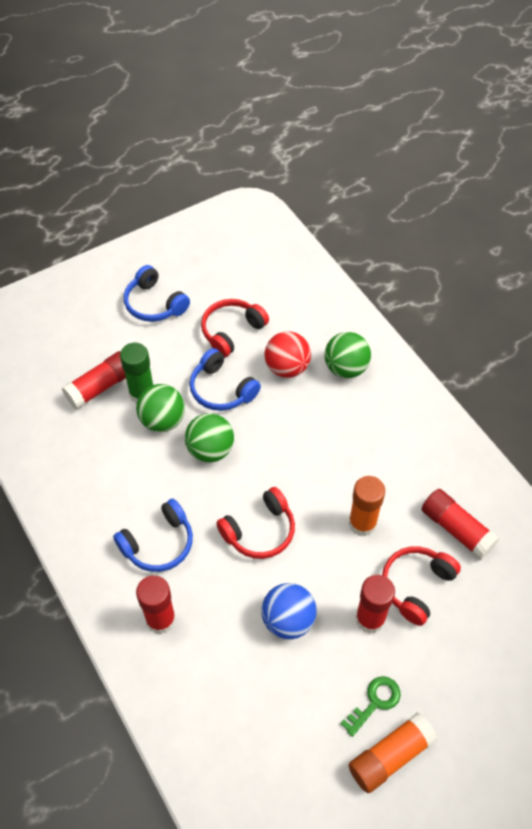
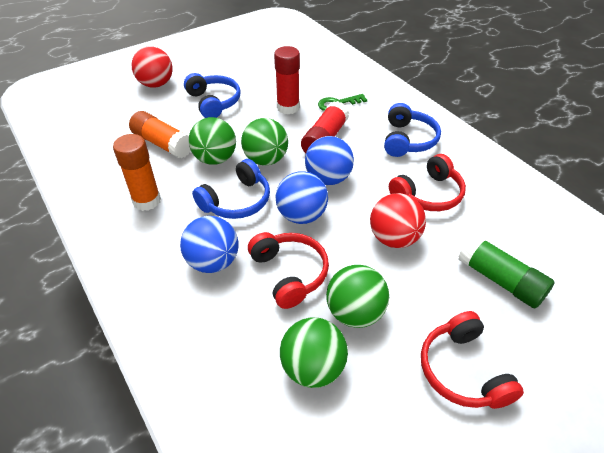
blue ball: [261,583,317,639] = 1 -> [180,216,239,273] [276,171,328,224] [305,136,354,185] = 3
green ball: [136,384,185,432] [185,413,234,462] [325,332,371,378] = 3 -> [189,117,236,165] [241,118,288,166] [280,318,348,388] [326,265,389,328] = 4
red ball: [265,331,311,378] = 1 -> [131,46,173,88] [370,193,426,248] = 2
red glue stick: [62,351,126,409] [136,575,176,634] [355,575,395,634] [422,489,500,560] = 4 -> [274,46,300,114] [301,101,349,153] = 2

